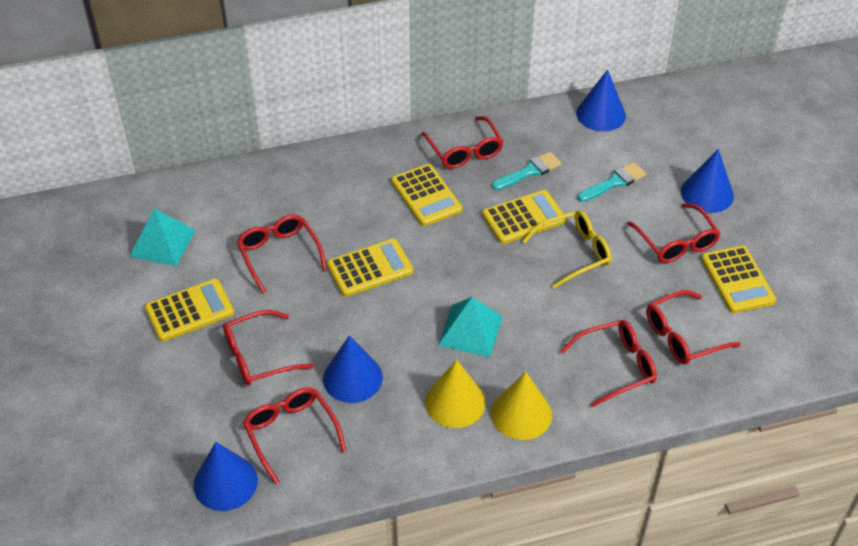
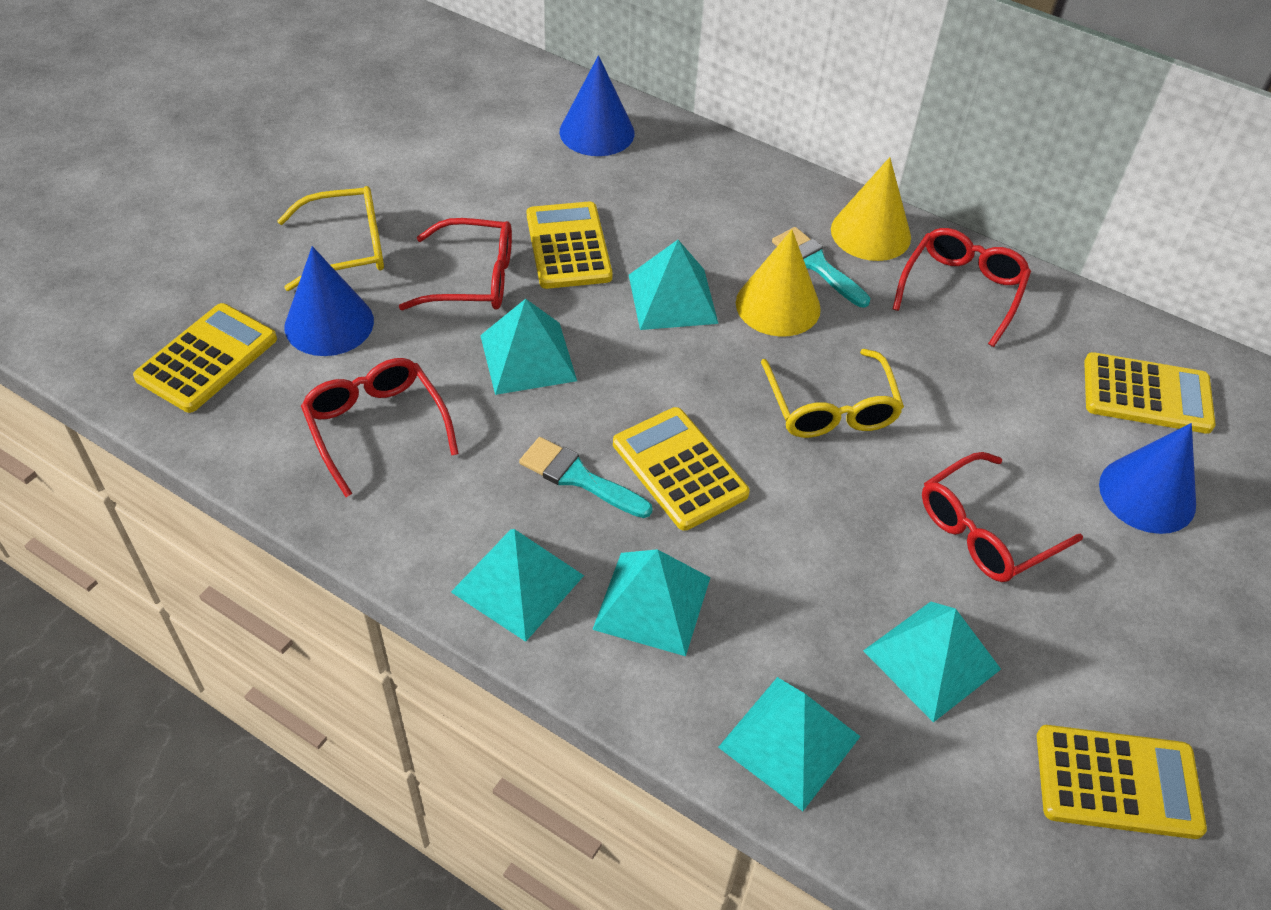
blue cone: [193,442,258,511] [323,335,383,403] [576,69,626,131] [681,149,734,213] = 4 -> [285,246,374,356] [559,55,635,156] [1099,423,1196,534] = 3
red glasses: [223,310,313,386] [237,215,327,294] [243,387,346,484] [422,116,504,169] [561,320,657,407] [627,203,720,263] [646,290,741,365] = 7 -> [301,358,459,497] [399,218,512,310] [893,228,1031,347] [922,452,1083,582] = 4
turquoise pyramid: [129,209,195,266] [438,297,503,357] = 2 -> [451,529,584,642] [480,299,577,395] [592,549,711,656] [629,240,719,330] [718,677,861,811] [863,602,1001,723] = 6
yellow glasses: [522,210,611,289] = 1 -> [277,186,384,291] [761,349,904,438] = 2

